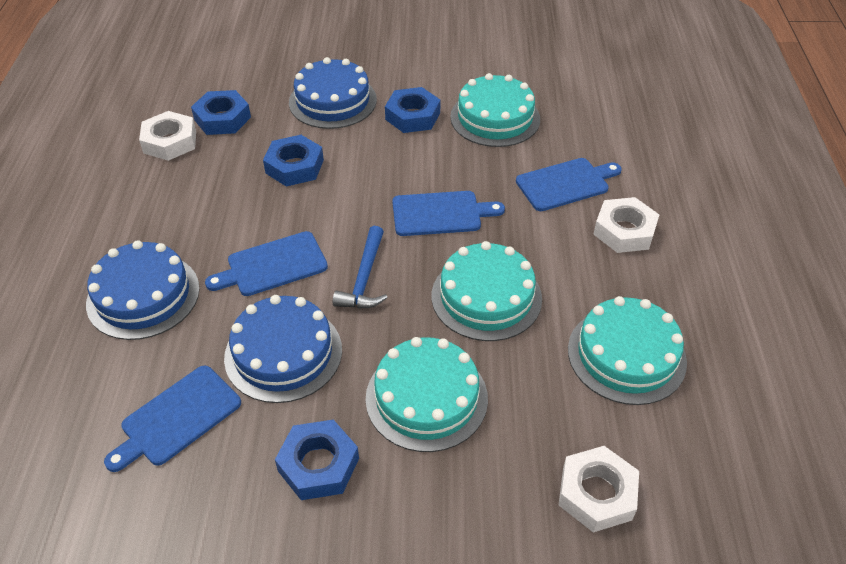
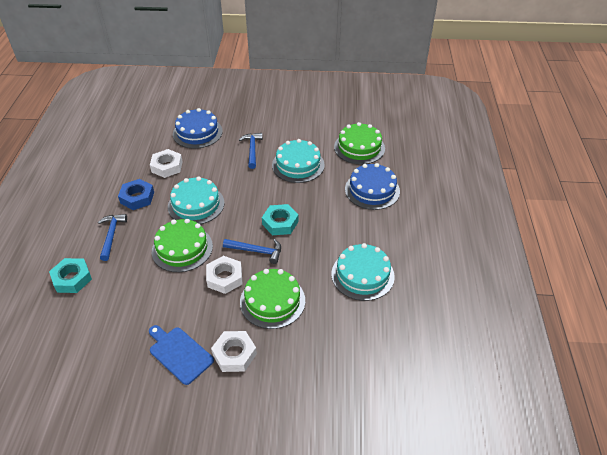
blue cake: [86,240,200,340] [224,295,342,403] [289,57,377,129] = 3 -> [173,108,223,149] [345,163,400,210] = 2
blue cutting board: [104,365,241,472] [205,231,328,296] [392,191,505,236] [516,158,622,211] = 4 -> [149,325,214,385] = 1
blue hammer: [333,226,388,309] = 1 -> [98,214,127,261] [223,239,281,264] [239,133,263,169] = 3
blue nut: [191,90,251,135] [263,135,324,187] [275,420,359,500] [385,87,441,133] = 4 -> [118,179,154,210] = 1
green cake: none = 0 -> [152,219,213,272] [240,269,305,329] [334,122,385,164] = 3
turquoise cake: [366,337,488,452] [432,241,542,341] [450,73,540,147] [568,296,687,405] = 4 -> [168,177,224,224] [272,139,325,183] [331,243,395,301] = 3
turquoise nut: none = 0 -> [49,258,92,293] [262,204,298,235] = 2

